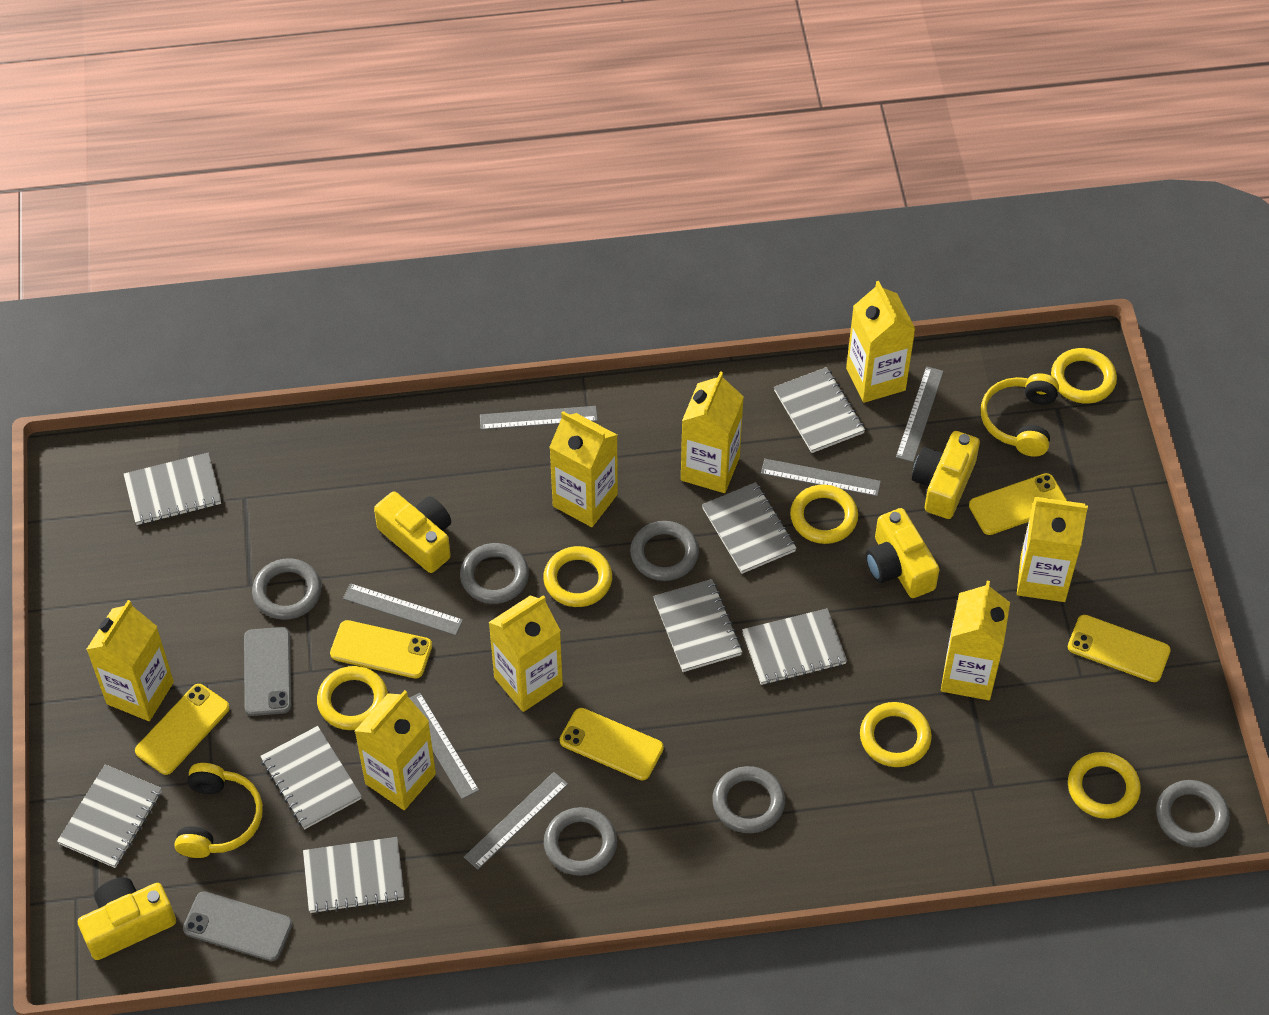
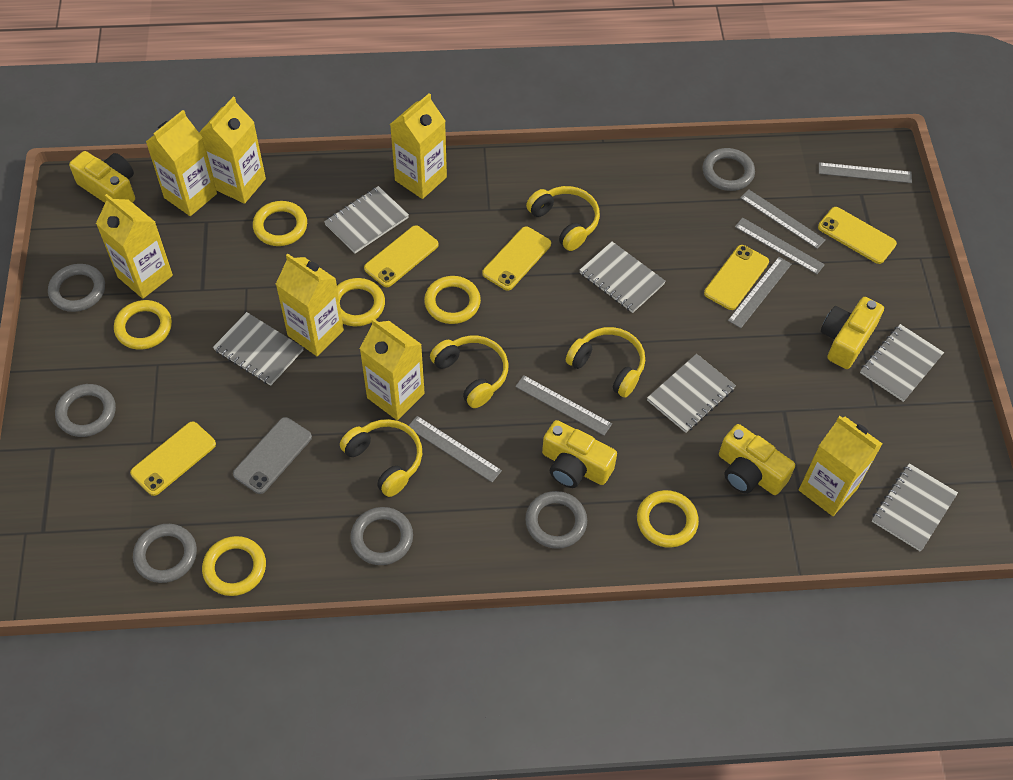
grey notebook: [57,764,162,868] [124,453,221,525] [260,726,362,829] [303,837,405,914] [653,579,742,672] [702,482,797,574] [742,608,847,685] [774,367,865,453] = 8 -> [213,312,304,386] [324,186,409,253] [579,242,666,313] [647,354,736,433] [860,324,944,402] [872,463,958,551] = 6
grey phone: [183,891,293,961] [244,627,291,716] = 2 -> [233,417,312,494] = 1
yellow carton: [86,600,174,721] [355,690,436,810] [488,595,563,712] [550,411,618,527] [681,371,744,493] [846,281,915,403] [941,581,1010,700] [1017,497,1088,602] = 8 -> [96,194,173,299] [146,110,217,216] [199,97,266,204] [276,254,344,356] [360,318,425,420] [390,93,447,199] [799,416,882,516] = 7
yellow headphones: [174,763,263,858] [981,373,1059,457] = 2 -> [340,419,422,497] [430,335,508,408] [526,186,600,251] [566,327,645,397] = 4

